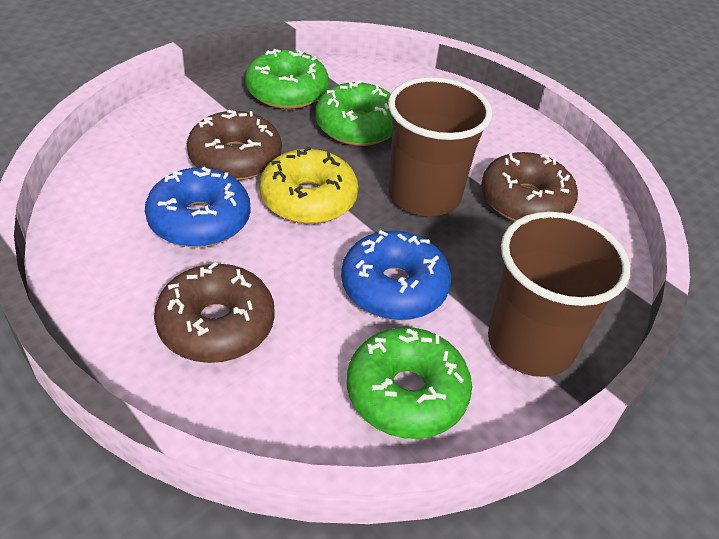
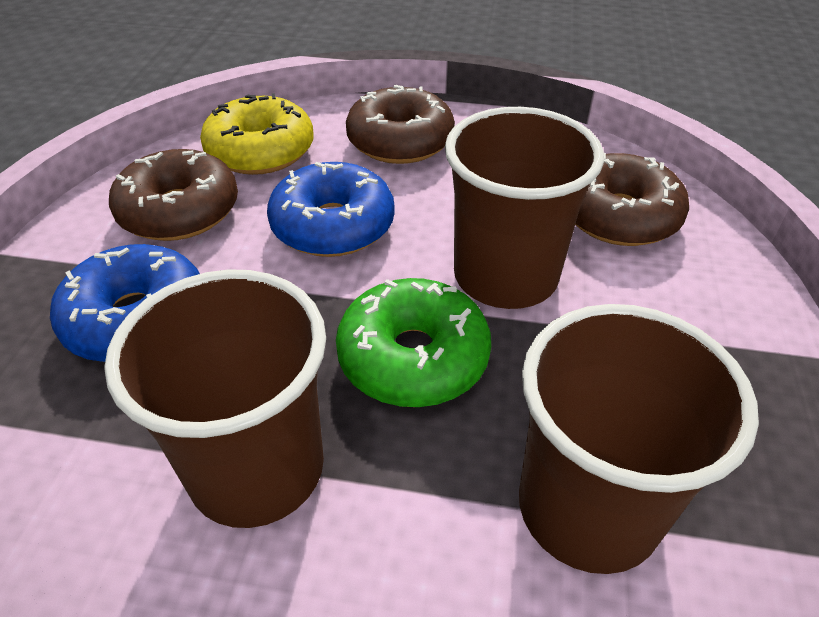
brown cup: [388,77,492,216] [488,212,630,377] = 2 -> [104,269,326,528] [445,107,604,309] [519,304,759,574] = 3
green donut: [245,49,329,109] [315,80,393,146] [347,327,472,439] = 3 -> [336,278,491,407] = 1

